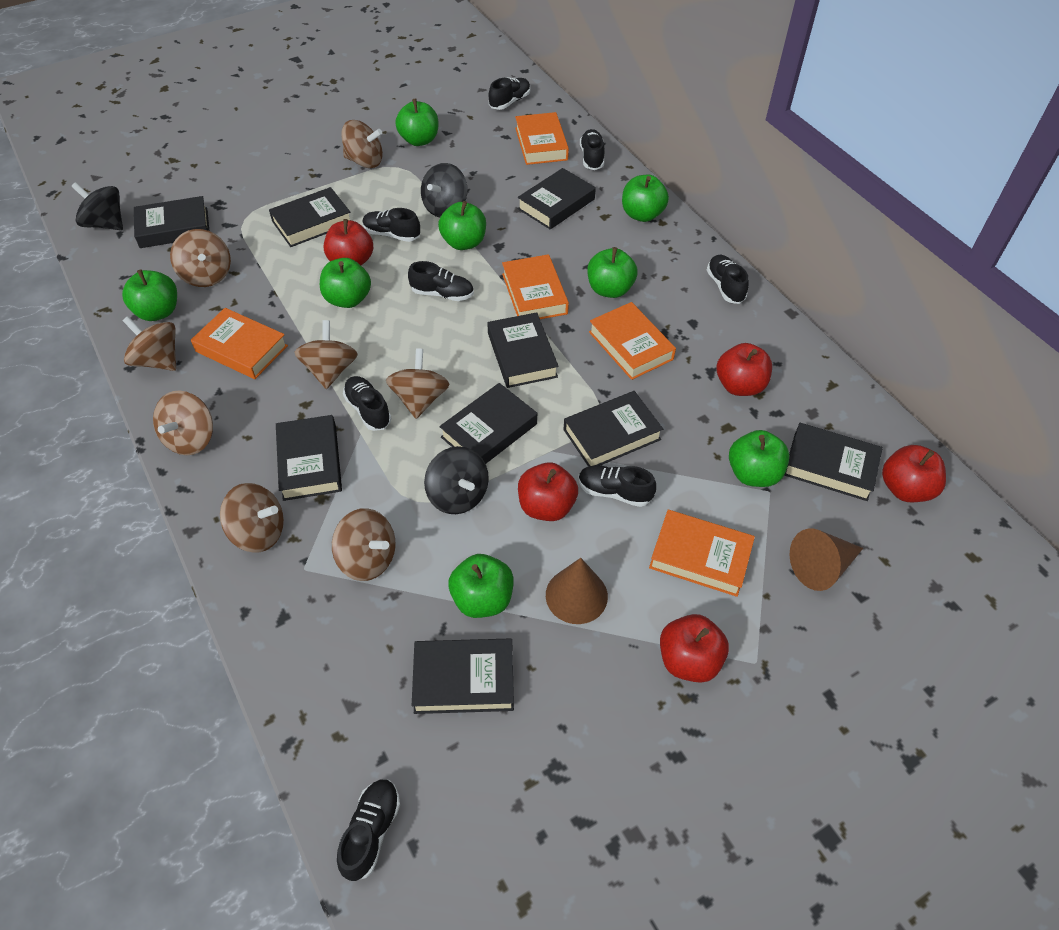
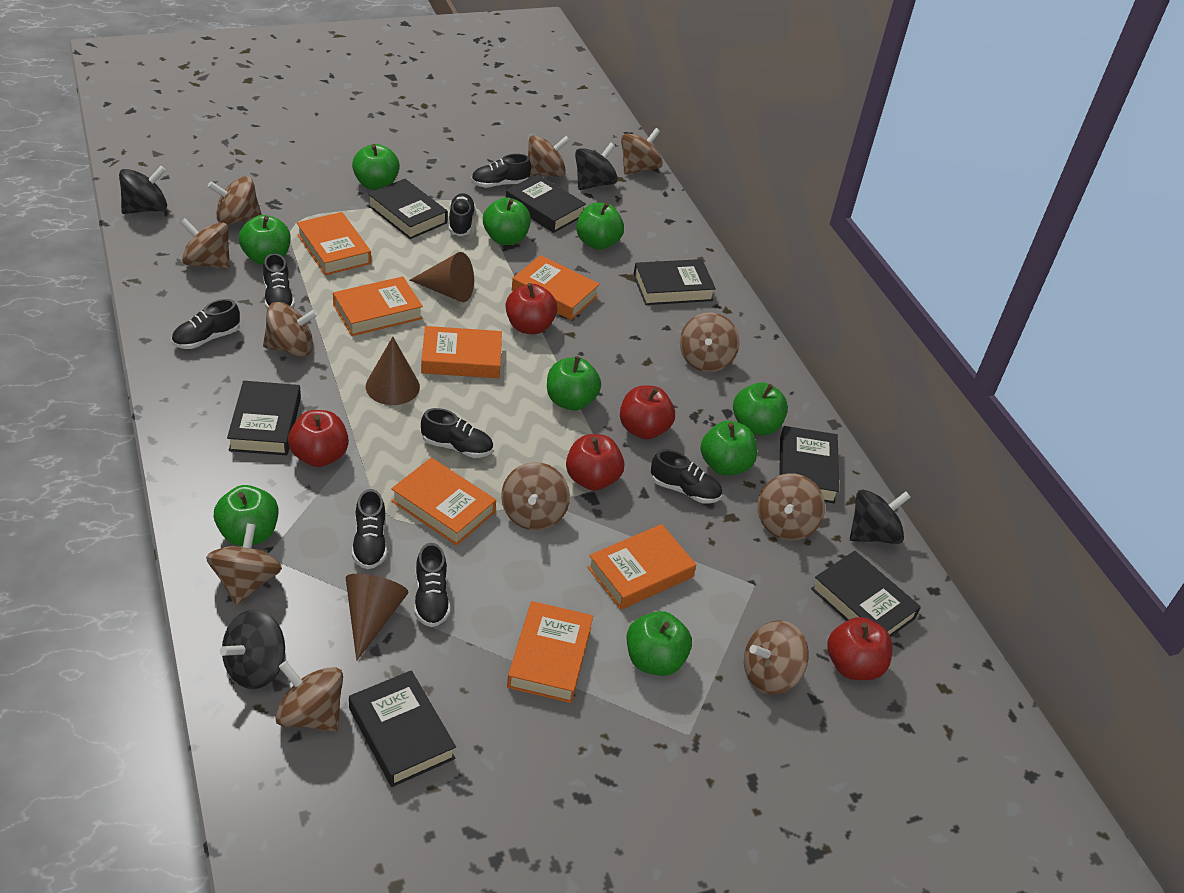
black book: [134,196,209,248] [269,187,350,247] [276,415,342,501] [412,638,514,714] [439,383,537,464] [487,312,559,388] [518,168,596,229] [563,391,663,467] [784,423,883,501] = 9 -> [227,381,301,455] [349,670,456,787] [368,179,448,239] [506,174,586,233] [633,259,716,305] [779,426,839,504] [811,551,921,637] = 7
black spinning top: [71,182,123,230] [421,163,468,217] [424,446,489,514] = 3 -> [119,166,167,214] [220,610,285,689] [575,142,618,190] [850,490,911,544] = 4
brown cone: [546,558,608,624] [790,529,863,591] = 2 -> [346,574,409,661] [366,337,420,405] [410,252,474,302] = 3
brown spinning top: [123,316,176,371] [153,390,213,455] [170,229,231,287] [220,483,284,553] [294,320,358,389] [332,508,395,581] [341,120,383,168] [386,348,450,419] = 8 -> [180,218,230,269] [206,523,282,605] [208,176,262,225] [263,302,318,357] [275,661,343,731] [501,462,570,530] [528,135,570,177] [621,128,663,175] [680,312,740,372] [744,620,809,695] [758,473,825,541] = 11
green apple: [122,269,177,321] [320,258,371,308] [395,99,438,146] [438,201,486,250] [448,554,514,618] [587,247,638,298] [622,175,669,222] [729,430,789,487] = 8 -> [214,485,279,546] [239,215,290,265] [352,144,400,190] [483,197,531,245] [547,356,601,410] [576,202,624,250] [627,611,692,676] [700,421,757,476] [733,382,788,436] = 9
orange book: [191,308,288,379] [502,254,569,319] [515,112,569,165] [589,302,676,380] [649,510,755,597] = 5 -> [297,212,371,275] [333,276,423,336] [391,457,496,545] [421,326,502,378] [507,601,593,703] [512,255,600,320] [587,524,696,610] = 7

